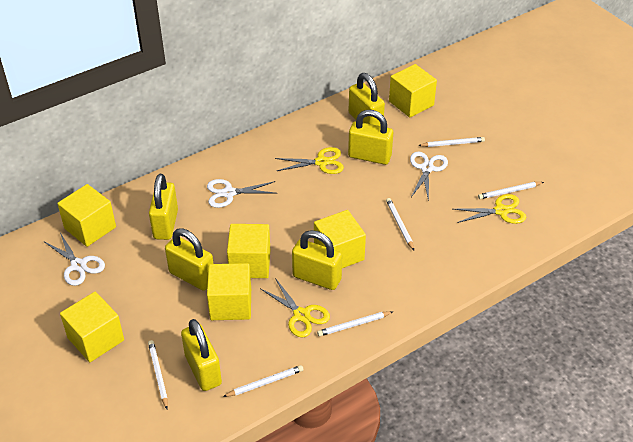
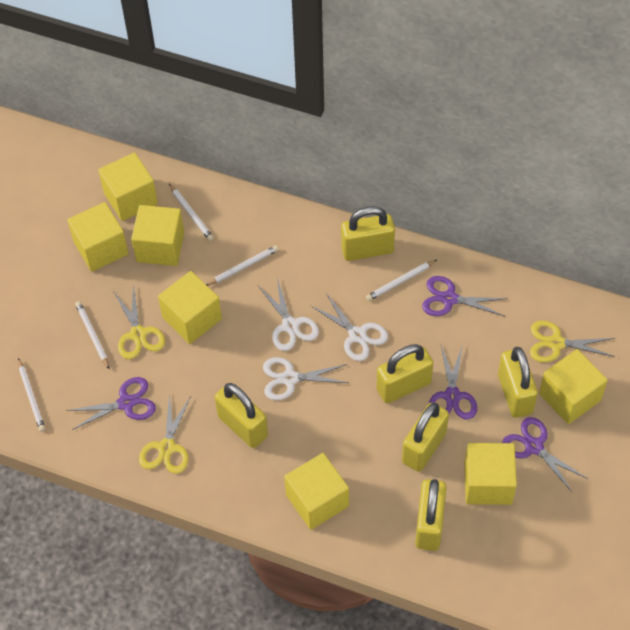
purple scissors: none = 0 -> [66,377,156,430] [422,276,508,316] [429,344,477,419] [502,417,588,493] = 4
white pencil: [148,340,168,409] [223,365,303,397] [317,311,393,336] [386,198,414,251] [418,137,485,147] [478,182,544,199] = 6 -> [18,358,45,432] [75,301,110,370] [169,184,214,241] [206,245,279,286] [366,260,437,301] = 5
yellow cube: [57,184,116,247] [60,292,124,362] [207,263,251,320] [227,224,270,278] [314,210,366,268] [389,64,437,118] = 6 -> [68,202,129,272] [98,152,158,221] [131,205,184,266] [158,271,222,344] [284,453,349,530] [464,443,517,505] [539,349,608,424] = 7

